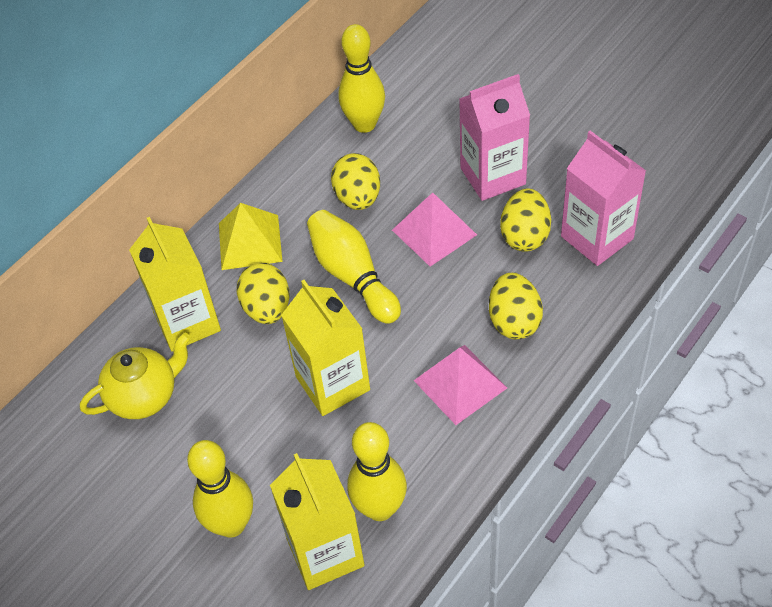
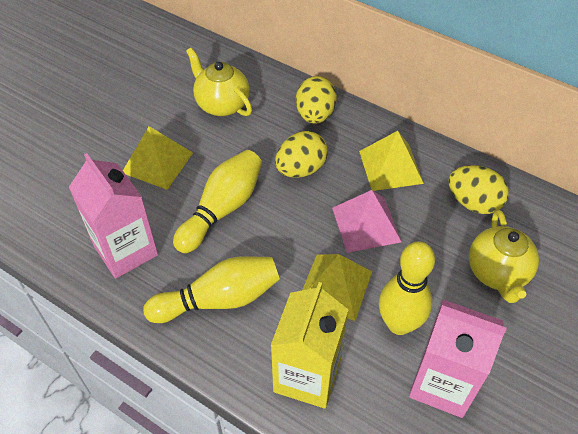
pink pyramid: [392,192,477,267] [413,345,507,425] = 2 -> [332,190,402,253] = 1
yellow bowling pin: [187,440,253,538] [307,210,401,324] [338,24,385,133] [347,422,407,521] = 4 -> [143,256,280,323] [173,150,262,253] [379,241,435,335] = 3
yellow carton: [129,217,221,351] [270,453,365,590] [281,280,370,416] = 3 -> [271,282,348,409] = 1
yellow egg: [237,263,290,324] [331,153,380,210] [489,273,543,339] [500,189,551,252] = 4 -> [275,131,328,178] [296,76,337,124] [449,165,509,214] = 3
yellow pyramid: [219,203,283,270] = 1 -> [123,126,193,190] [303,254,372,321] [359,131,424,191] = 3
yellow teapot: [80,333,191,419] = 1 -> [186,47,252,116] [469,210,539,303] = 2

